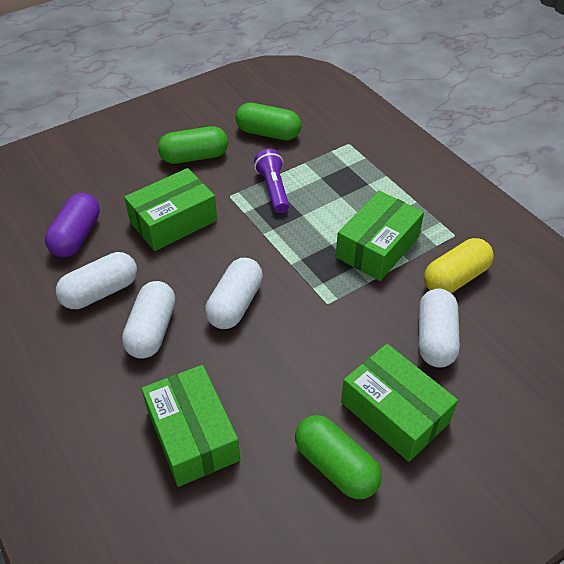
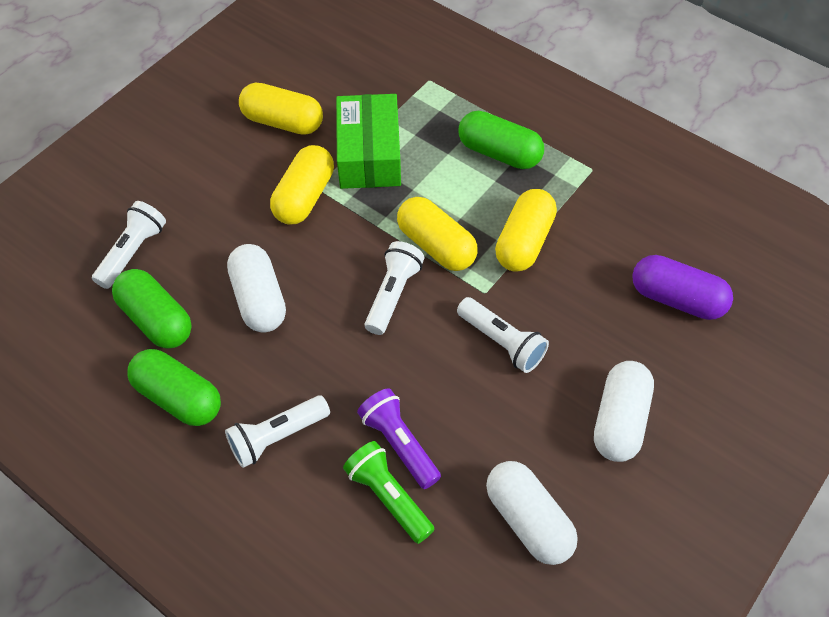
green box: [124,168,217,251] [141,365,240,487] [336,191,424,281] [341,344,458,462] = 4 -> [336,94,401,189] = 1
green flashlight: none = 0 -> [343,441,435,544] = 1
white capsule: [56,252,137,309] [122,281,175,359] [205,258,263,329] [419,289,460,367] = 4 -> [227,244,286,333] [486,461,578,565] [594,361,654,462] = 3
white flashlight: none = 0 -> [92,201,166,289] [225,395,330,468] [365,241,425,335] [457,297,549,373] = 4
yellow capsule: [424,238,494,293] = 1 -> [239,83,323,135] [270,145,334,225] [397,197,478,271] [495,189,557,272] = 4

